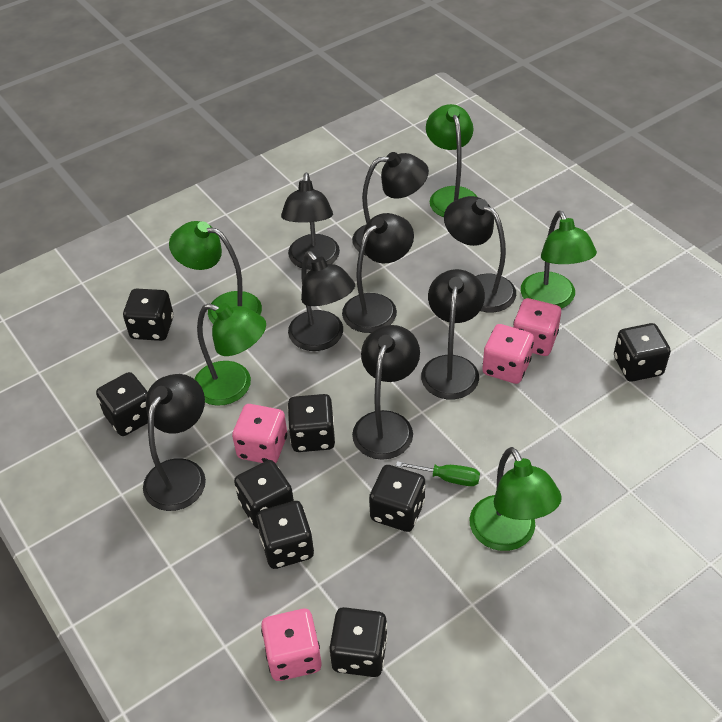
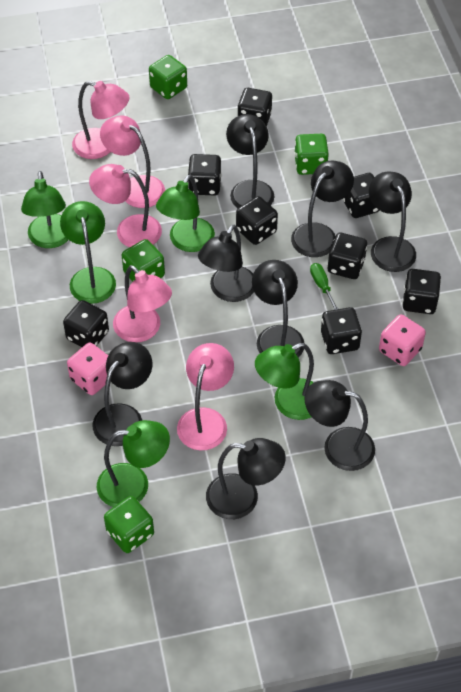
green dice: none = 0 -> [104,496,154,553] [122,239,165,282] [149,55,187,99] [294,134,329,175] = 4
pink dice: [232,404,287,463] [261,609,322,681] [482,324,534,384] [513,298,561,356] = 4 -> [67,343,108,395] [379,314,426,366] = 2
pink lamp: none = 0 -> [72,81,130,159] [89,164,162,247] [100,115,165,208] [113,265,172,342] [177,343,234,451] = 5

